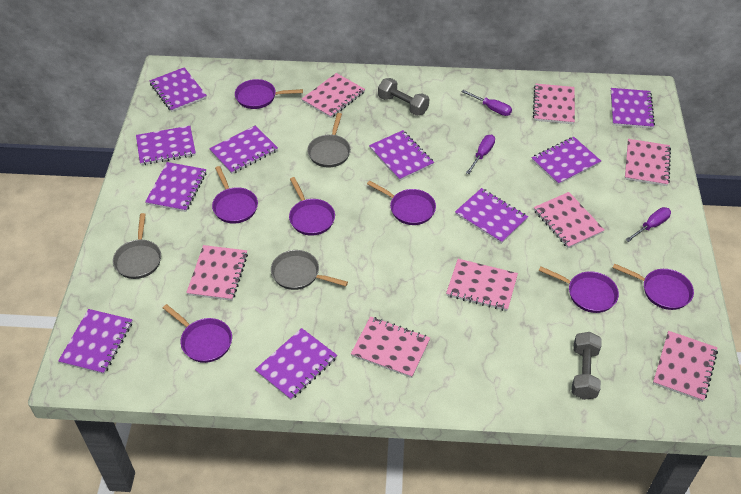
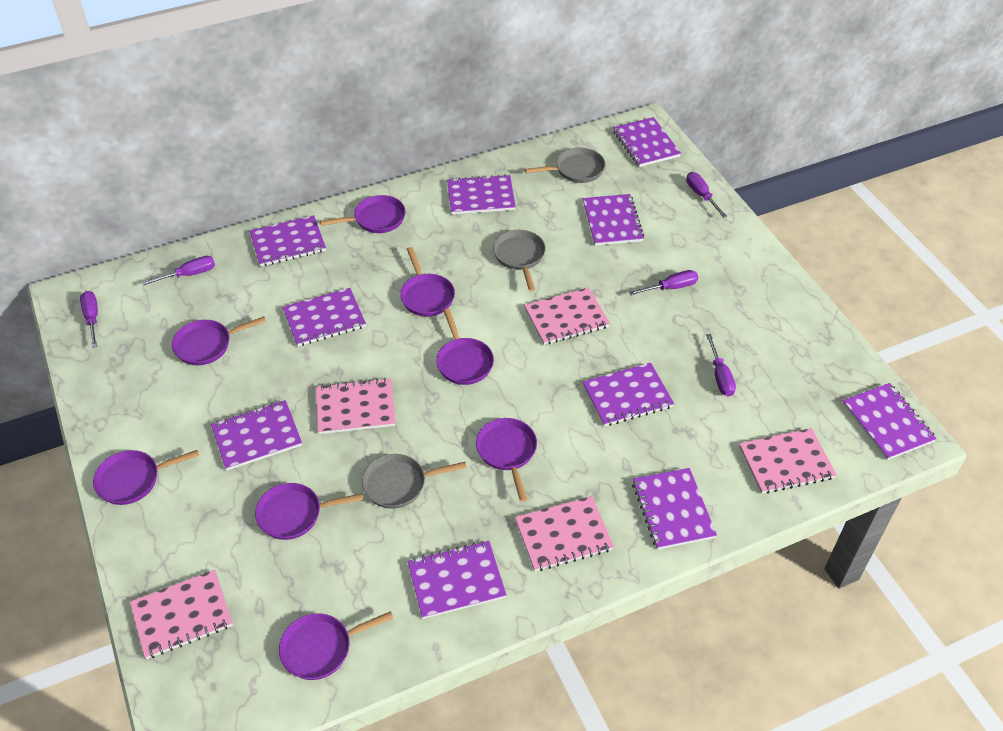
grey dumbbell: [378,78,429,116] [572,332,602,400] = 2 -> none = 0
pink notebook: [186,245,248,301] [302,73,365,118] [351,316,430,378] [446,259,518,311] [533,84,575,124] [534,192,604,248] [625,139,671,186] [653,331,718,402] = 8 -> [130,570,233,659] [316,378,395,434] [515,496,614,571] [524,287,610,345] [739,428,837,494] = 5
purple pan: [163,304,232,363] [212,166,258,224] [235,79,303,109] [289,177,335,236] [367,181,436,225] [539,266,619,313] [613,263,694,310] = 7 -> [93,450,199,505] [172,317,266,365] [255,483,363,540] [279,611,393,680] [320,195,406,233] [400,247,455,317] [436,308,494,385] [476,418,537,501] = 8
purple screwdriver: [462,90,512,116] [466,135,495,174] [626,207,671,242] = 3 -> [80,291,98,348] [142,256,215,286] [629,270,698,295] [686,172,727,218] [706,334,736,397] = 5

